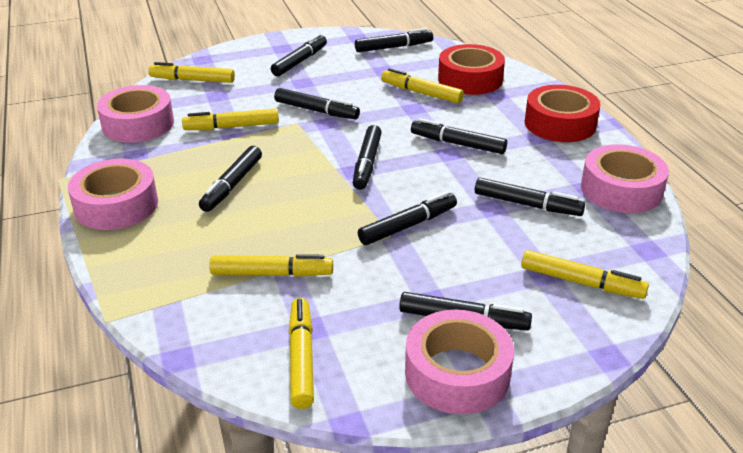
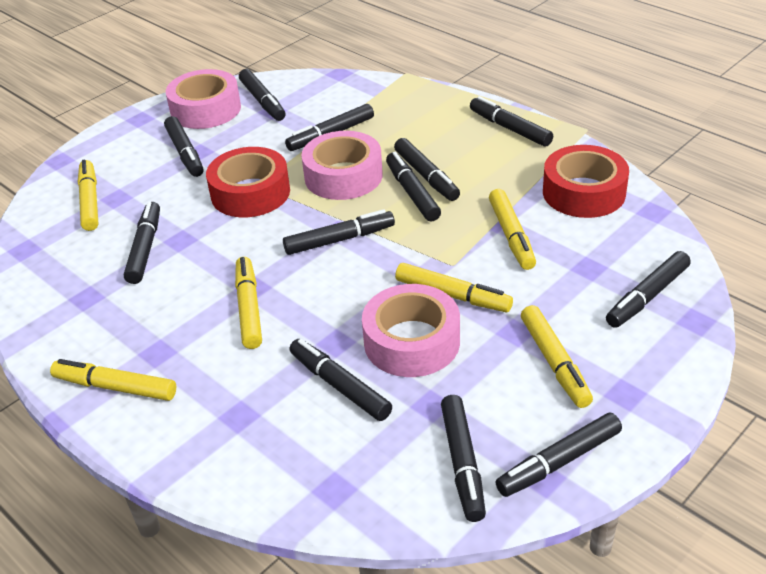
black marker: [199,146,262,212] [271,34,327,76] [274,88,360,119] [353,125,382,190] [355,28,433,52] [358,191,457,245] [399,292,532,330] [411,118,507,154] [475,178,585,216] = 9 -> [124,202,160,284] [164,116,204,177] [239,69,286,121] [283,209,395,255] [285,104,374,151] [289,339,392,421] [386,152,441,221] [394,138,460,201] [441,395,486,522] [470,96,553,147] [496,413,622,497] [606,251,691,328] = 12
pink tape: [68,159,158,230] [97,85,174,143] [405,309,514,414] [581,144,669,213] = 4 -> [166,69,241,129] [301,131,383,200] [362,284,460,377] = 3

